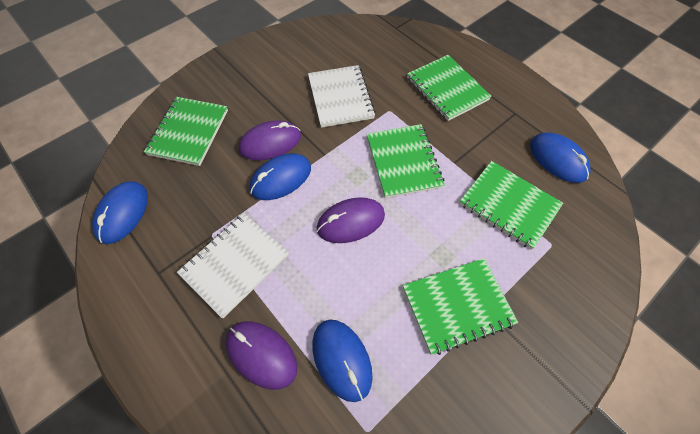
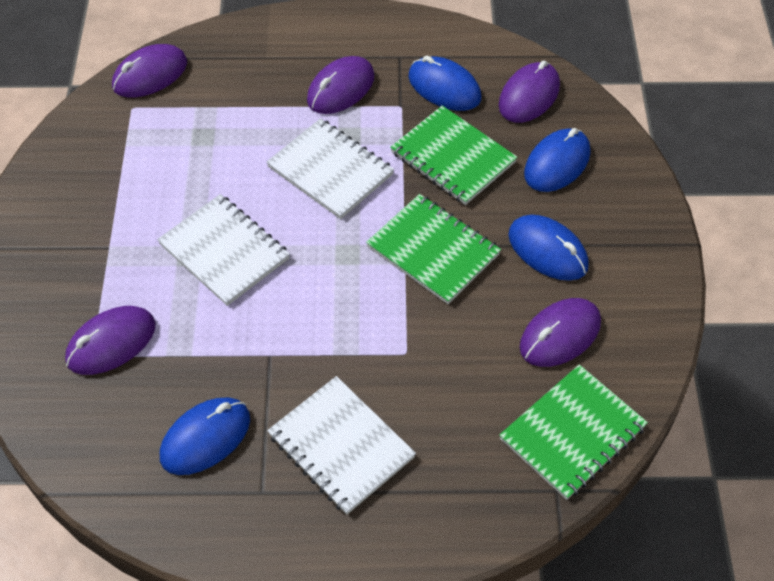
green notebook: [144,97,228,166] [367,124,445,198] [403,258,518,355] [407,55,492,121] [459,161,563,250] = 5 -> [366,194,501,304] [390,106,517,205] [499,364,648,500] = 3
purple mouse: [225,321,297,390] [239,121,301,160] [317,197,385,243] = 3 -> [65,306,155,375] [112,44,187,98] [307,56,374,114] [499,60,560,123] [520,298,601,367] = 5
white notebook: [177,213,289,318] [308,65,376,128] = 2 -> [157,194,290,306] [266,118,394,219] [267,376,416,515] = 3

